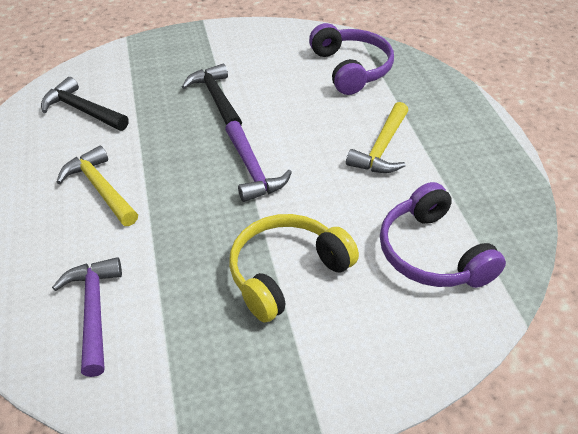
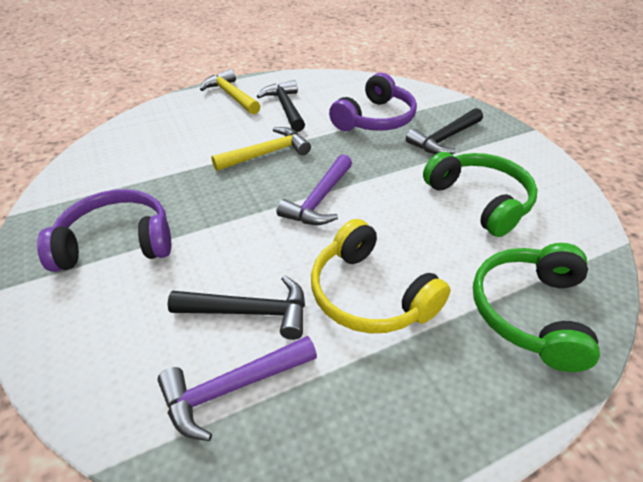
black hammer: [41,77,129,131] [182,64,242,125] = 2 -> [168,275,305,340] [257,80,305,132] [406,108,483,154] = 3
green headphones: none = 0 -> [423,152,538,237] [473,243,600,372] = 2

